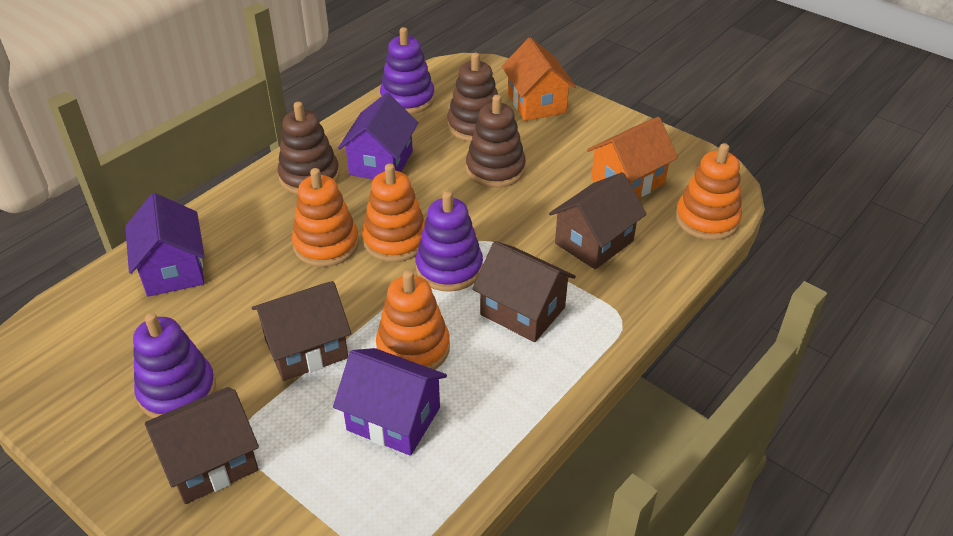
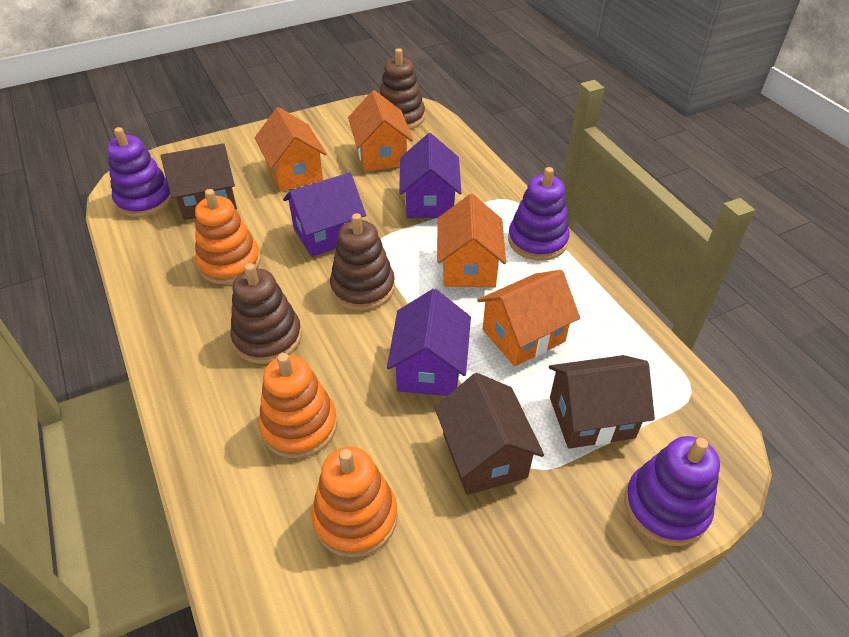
brown house: [145,387,259,504] [252,281,351,381] [472,241,576,342] [549,172,647,270] = 4 -> [161,143,237,220] [434,373,544,495] [549,355,655,449] = 3
orange house: [502,37,576,121] [587,117,678,198] = 2 -> [255,107,327,191] [348,90,413,172] [437,194,506,287] [477,270,580,366] = 4
orange stacking toy: [292,168,359,267] [362,164,425,262] [376,270,450,370] [676,143,742,240] = 4 -> [195,189,261,284] [259,353,338,458] [311,447,398,558] = 3

